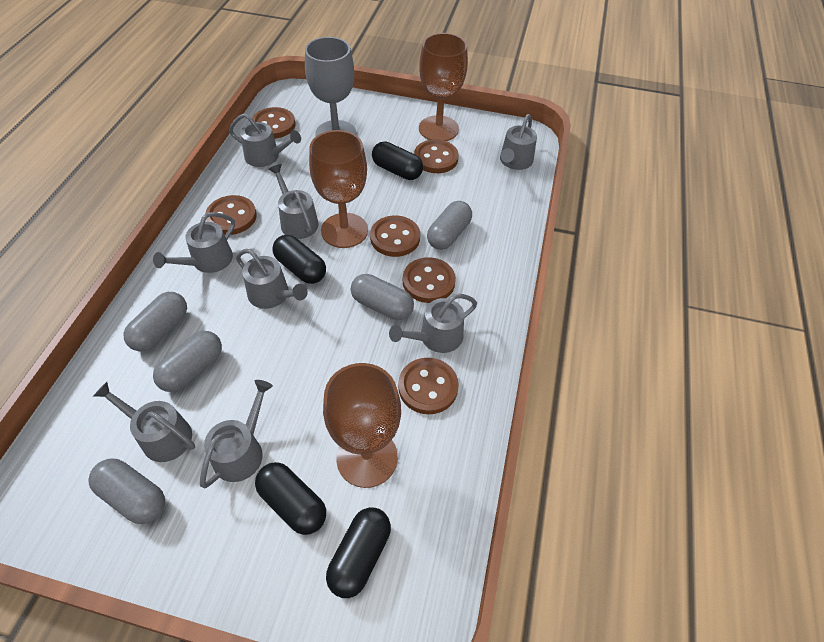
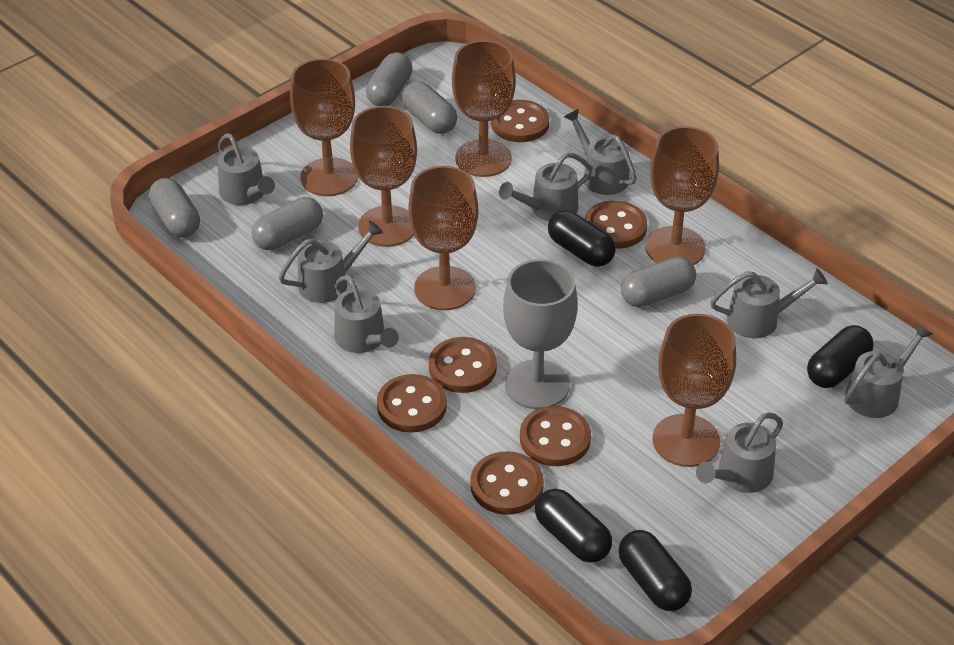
brown goblet: [309,130,368,248] [323,363,401,488] [419,33,468,141] = 3 -> [290,58,358,196] [350,106,417,247] [408,166,478,310] [452,40,516,177] [645,126,719,265] [653,314,736,467] = 6

